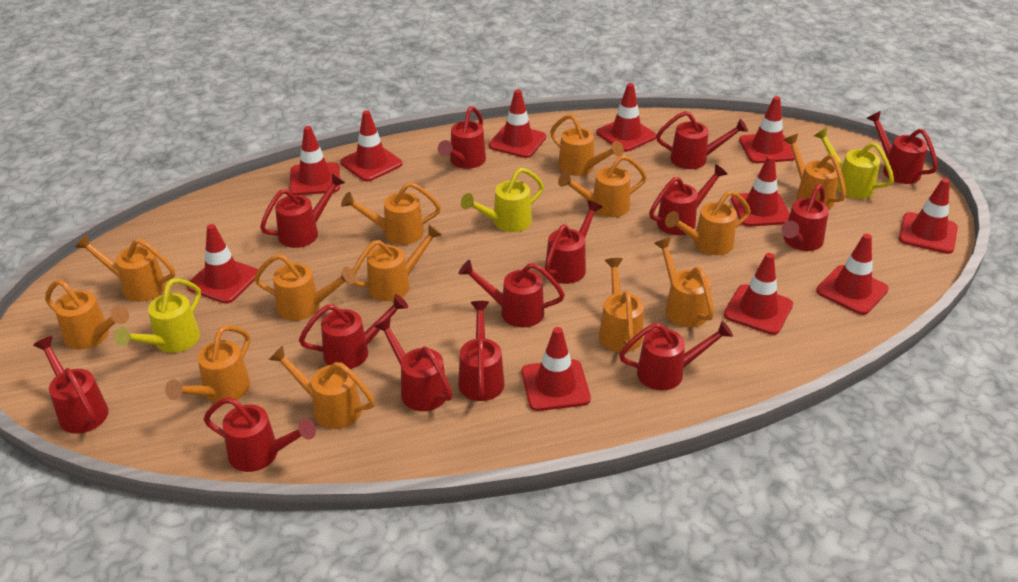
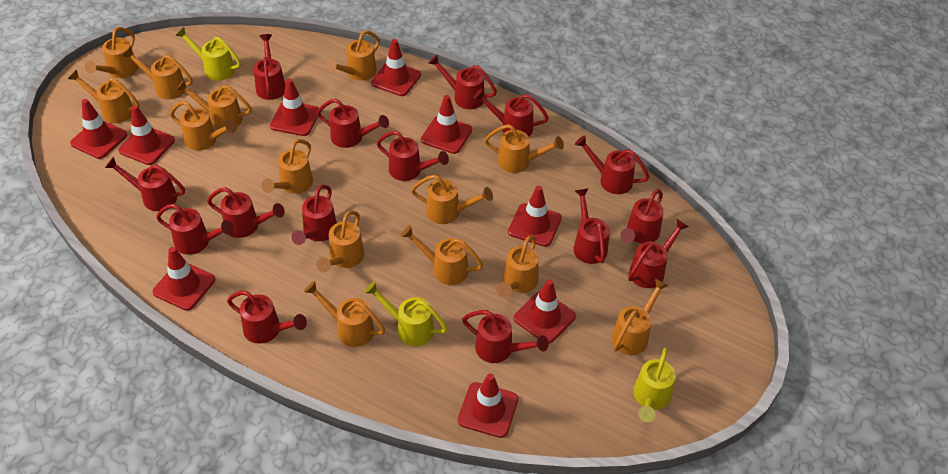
orange watering can: [45,279,129,350] [75,234,175,302] [165,325,250,402] [254,254,356,321] [269,345,375,429] [341,182,441,245] [352,224,442,301] [550,114,624,176] [558,155,647,217] [599,258,644,352] [654,237,714,328] [665,190,751,255] [783,134,846,209] = 13 -> [68,69,139,123] [85,27,138,78] [122,47,193,99] [170,101,237,151] [176,80,252,129] [261,139,313,194] [304,281,385,347] [316,211,364,272] [326,31,380,80] [401,225,483,285] [411,175,493,224] [484,124,564,173] [497,235,539,297] [611,278,669,355] = 14
red traffic cone: [187,224,258,304] [289,126,340,195] [340,110,403,182] [489,89,546,158] [522,327,591,411] [596,83,656,152] [724,253,793,335] [731,155,790,227] [739,96,795,163] [816,234,889,315] [899,178,958,254] = 11 -> [70,99,127,159] [118,105,175,165] [152,247,215,311] [270,79,319,136] [371,39,421,96] [421,95,472,154] [458,373,518,438] [508,186,562,247] [514,279,576,344] = 9
red watering can: [33,336,109,434] [204,397,316,472] [260,173,345,248] [299,294,408,369] [374,317,453,411] [438,106,486,169] [458,301,505,401] [459,260,565,328] [545,200,603,284] [619,321,733,390] [649,164,728,235] [656,111,748,169] [782,184,829,251] [867,111,938,184] = 14 -> [105,157,185,211] [156,204,234,255] [207,187,285,238] [227,291,307,344] [254,34,286,100] [292,185,337,245] [317,99,389,148] [376,131,449,181] [428,55,497,109] [462,310,548,363] [473,89,549,137] [573,188,610,264] [575,135,649,194] [621,189,664,243] [628,219,689,288] = 15

